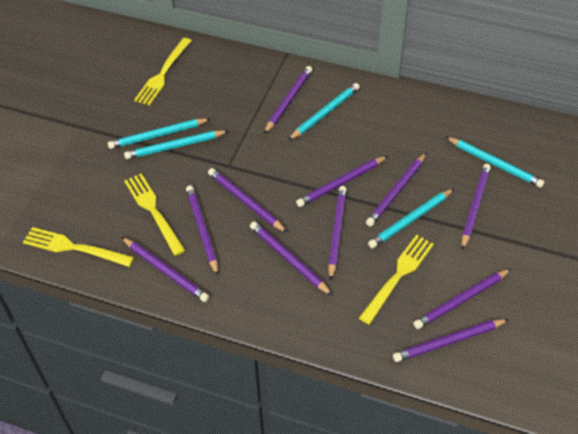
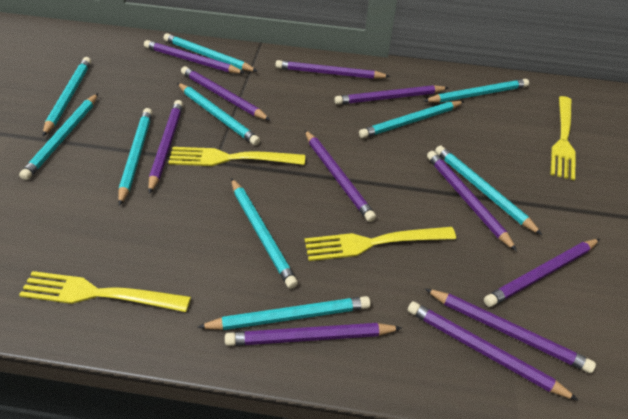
turquoise pencil: [108,118,210,149] [124,130,228,159] [288,83,360,140] [368,188,454,248] [446,137,545,188] = 5 -> [19,93,98,180] [43,57,91,136] [118,108,152,206] [163,33,257,72] [177,83,260,146] [197,296,371,330] [231,178,298,289] [359,101,465,138] [424,79,529,103] [435,145,542,235] = 10

